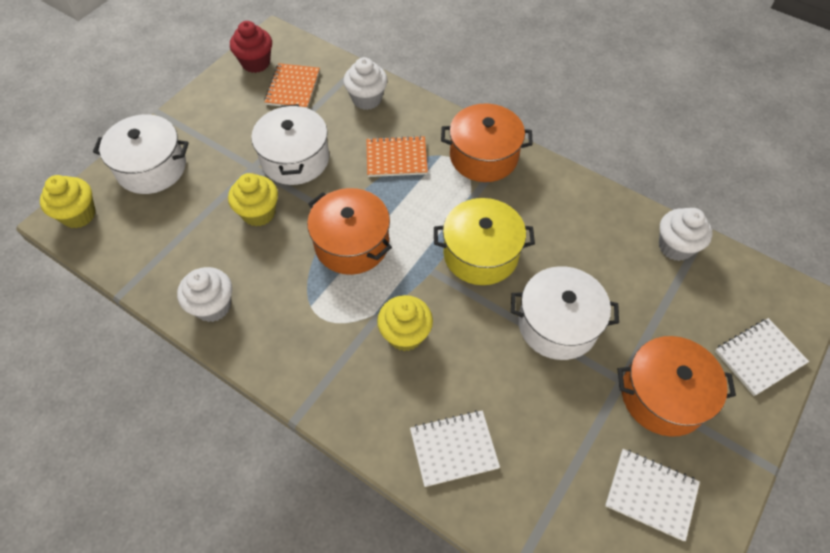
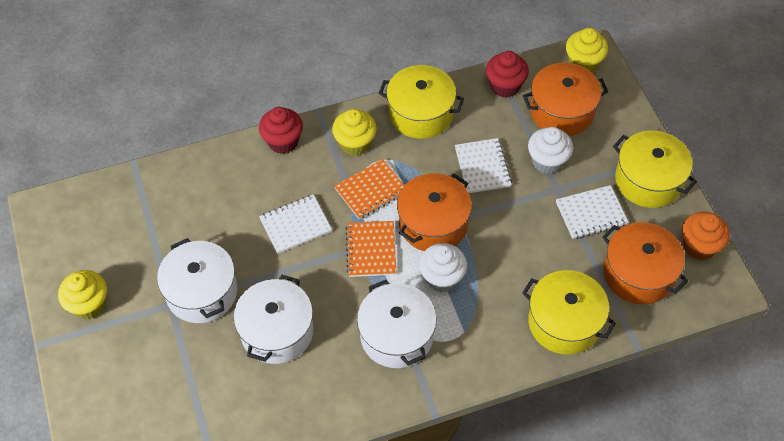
orange cupcake: none = 0 -> [682,212,730,260] = 1
red cupcake: [230,21,272,73] = 1 -> [259,107,303,154] [486,51,529,98] = 2
white cupcake: [177,267,232,322] [343,57,388,110] [659,208,712,261] = 3 -> [419,243,467,292] [528,127,573,174] = 2
yellow pot: [434,198,535,285] = 1 -> [378,65,464,139] [522,270,616,355] [613,131,697,208] = 3

